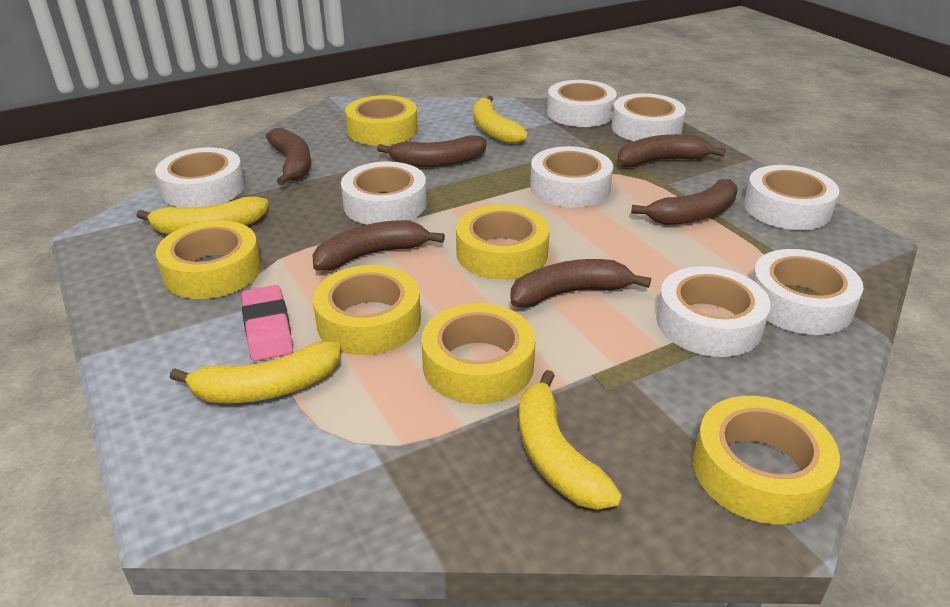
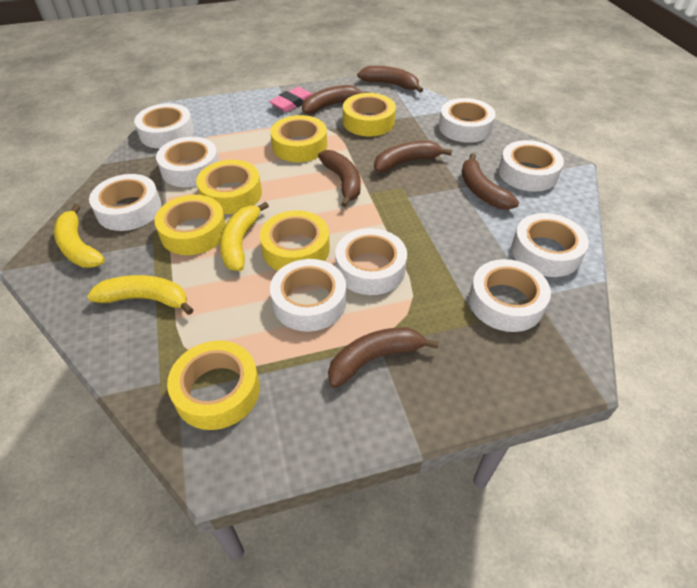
white tape: [155,147,245,208] [341,161,427,225] [530,146,613,208] [547,80,617,127] [612,93,686,141] [656,266,771,357] [744,165,839,230] [752,249,863,335] = 8 -> [89,174,162,231] [134,103,194,149] [156,137,219,187] [270,259,346,332] [335,228,407,295] [439,98,495,143] [469,259,551,332] [498,140,564,192] [511,213,589,277] = 9
yellow banana: [136,196,269,234] [169,341,341,403] [473,96,528,144] [519,370,622,510] = 4 -> [54,204,105,268] [87,275,193,315] [220,202,269,271] = 3

